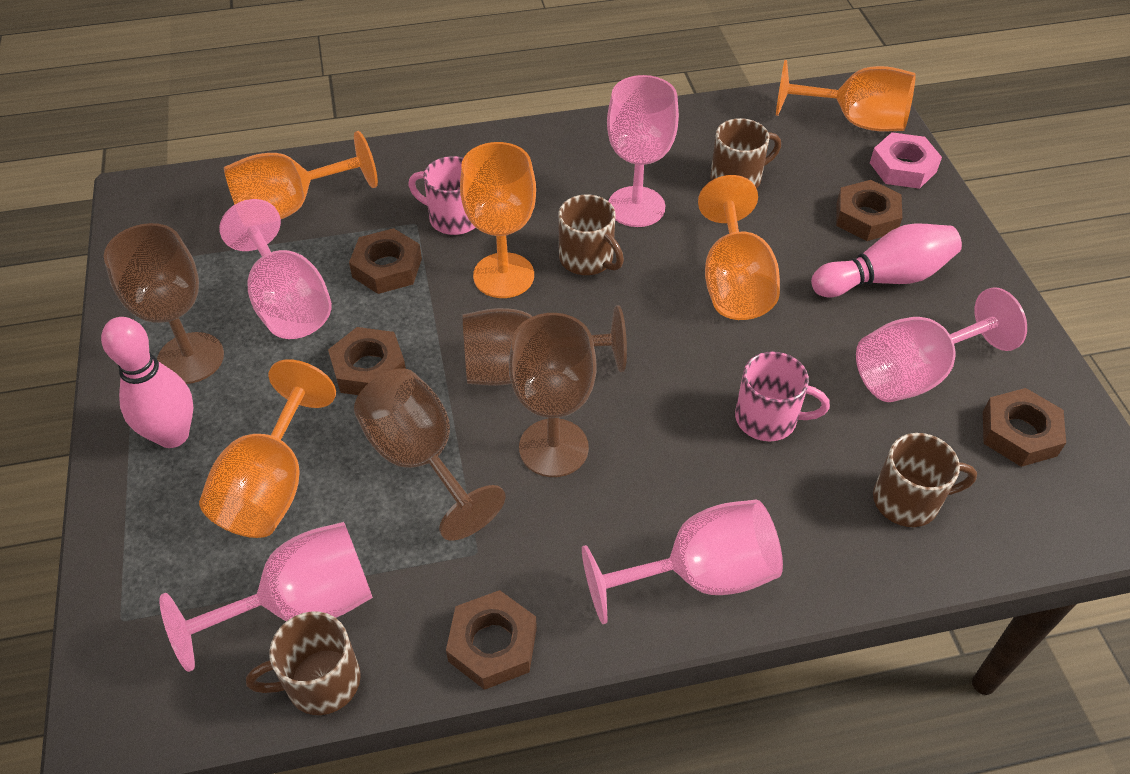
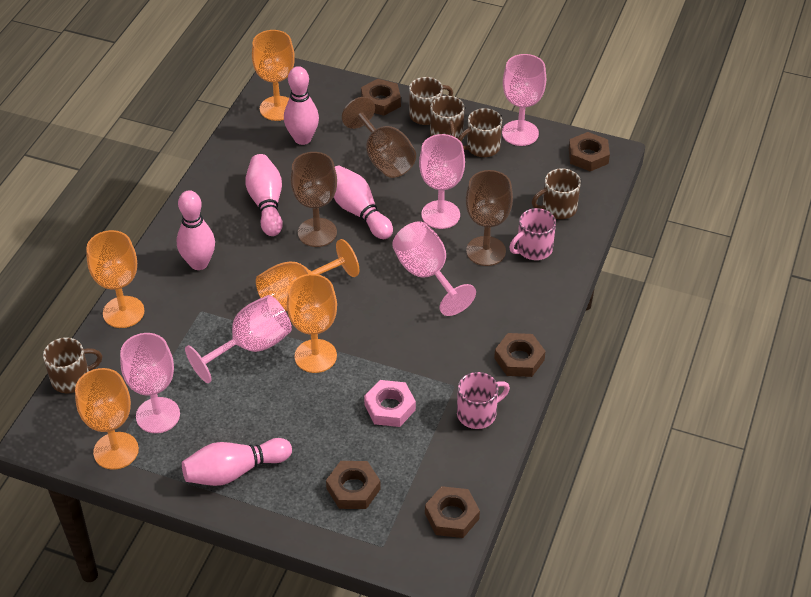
brown goblet: [104,223,224,384] [354,368,505,541] [462,305,627,386] [509,313,597,477] = 4 -> [291,152,337,247] [342,97,416,178] [466,170,513,266] = 3
brown mug: [246,611,361,715] [558,194,624,275] [710,118,781,189] [873,433,977,527] = 4 -> [43,337,102,393] [409,77,453,125] [430,96,465,139] [458,108,502,157] [532,168,581,219] = 5
pink bowling pin: [101,317,193,448] [811,223,962,297] = 2 -> [177,190,215,270] [182,438,292,486] [245,154,283,236] [284,66,319,145] [334,166,393,239] = 5

